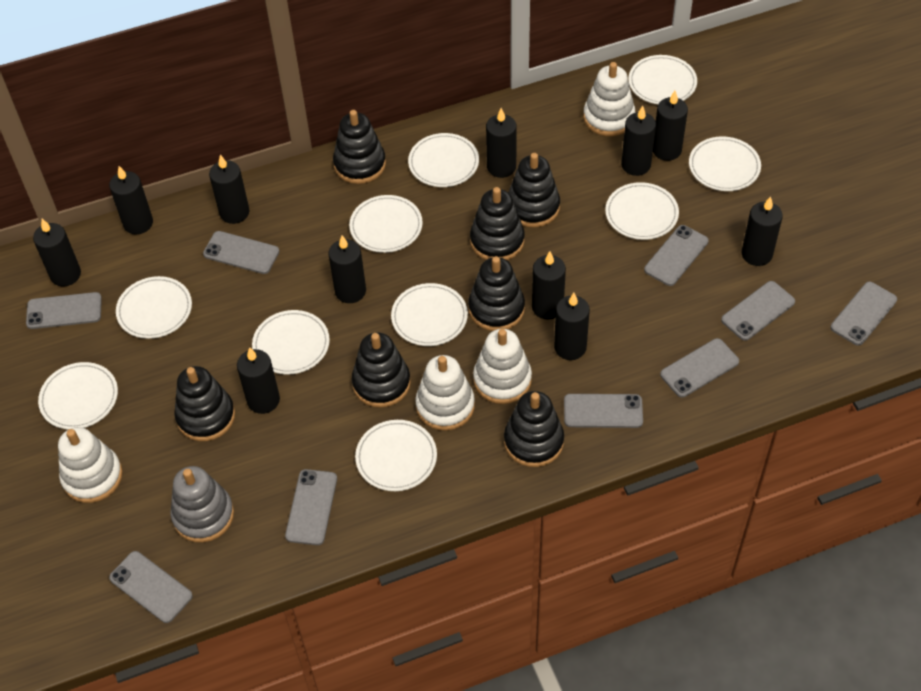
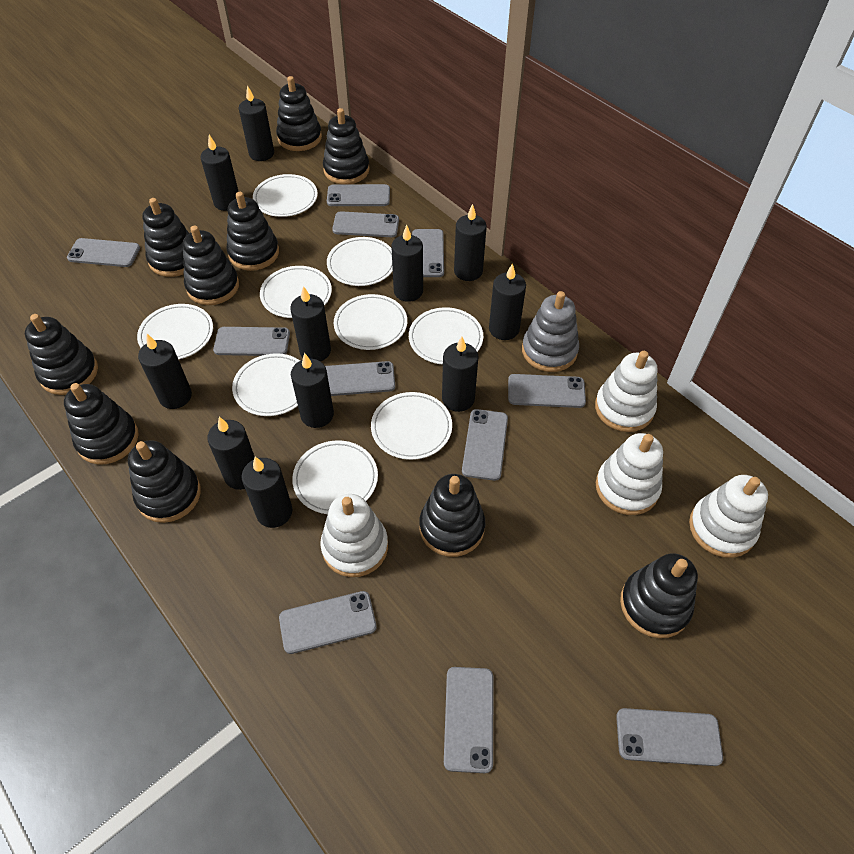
black stacking toy: [174,366,235,441] [333,110,386,184] [352,332,411,408] [468,256,525,331] [470,187,525,260] [504,391,564,467] [508,153,560,228] = 7 -> [25,314,98,395] [64,383,139,464] [128,440,201,523] [142,198,189,277] [183,225,239,305] [226,192,279,271] [276,76,322,151] [323,108,370,184] [419,474,485,557] [620,553,698,638] = 10
grey phone: [26,292,102,329] [109,551,193,623] [203,231,279,274] [285,469,337,545] [564,394,643,428] [644,225,709,286] [660,338,739,398] [721,281,795,341] [830,282,897,346] = 9 -> [67,238,140,267] [213,327,290,356] [279,591,377,654] [325,361,395,396] [327,184,390,206] [332,211,399,237] [412,229,444,277] [444,667,493,773] [462,409,508,481] [508,374,586,408] [616,708,723,766] = 11
white plate: [38,362,118,430] [116,276,192,339] [252,310,330,375] [349,195,423,253] [355,420,437,491] [391,283,468,346] [408,133,479,187] [605,182,679,240] [628,55,697,104] [689,136,761,191] = 10 -> [137,304,213,360] [232,353,300,416] [253,174,318,217] [260,266,332,318] [292,440,378,514] [327,237,393,286] [334,294,407,350] [371,392,452,460] [409,307,483,365] = 9

